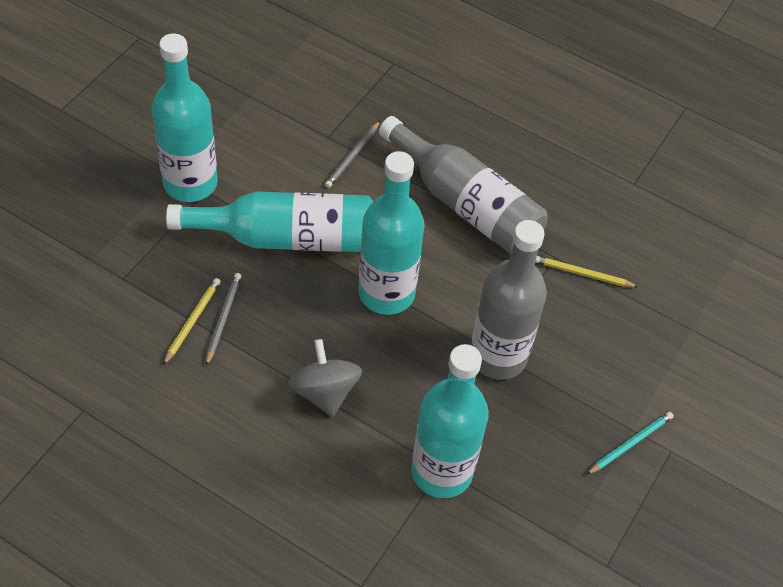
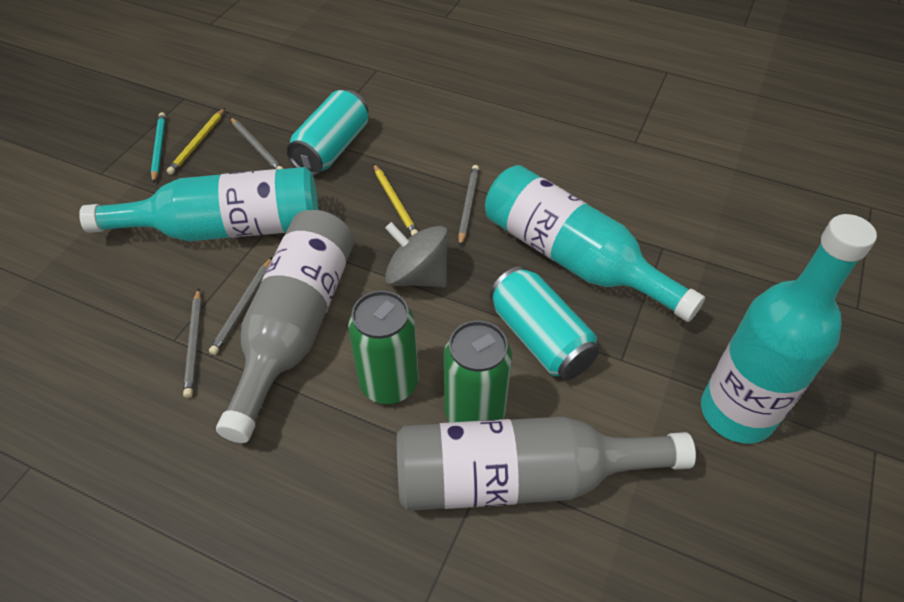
green can: none = 0 -> [348,290,419,404] [444,321,512,423] = 2
grey pencil: [206,273,241,366] [325,121,380,188] = 2 -> [183,288,202,398] [209,257,272,355] [230,117,284,169] [458,165,479,246] = 4
turquoise bottle: [152,33,218,202] [166,192,373,252] [358,151,424,315] [411,344,489,498] = 4 -> [79,167,318,241] [485,165,705,322] [701,214,877,444] = 3
turquoise can: none = 0 -> [286,90,368,176] [490,266,599,380] = 2

